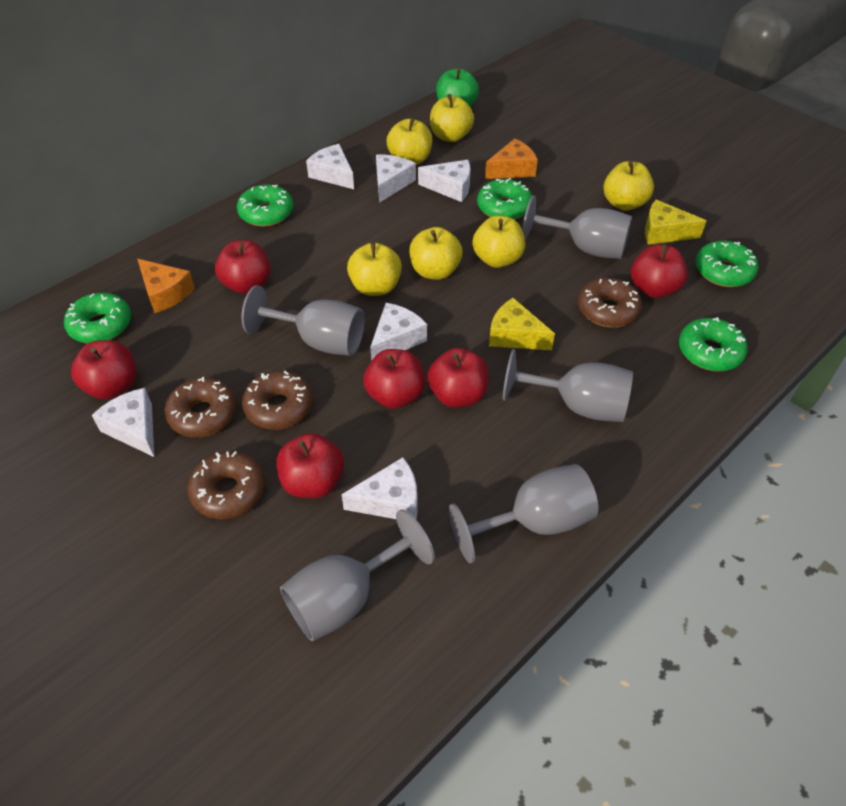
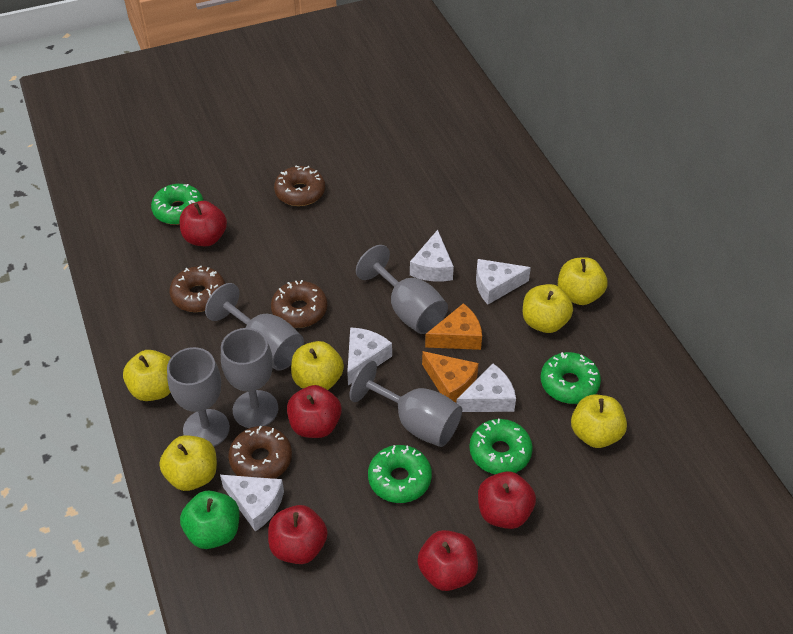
green donut: [64,293,131,343] [237,184,293,227] [477,178,532,220] [679,317,748,371] [696,241,759,287] = 5 -> [151,184,203,225] [368,445,432,503] [469,419,533,474] [540,352,601,404] = 4
red apple: [71,340,136,399] [215,240,271,294] [277,433,344,498] [363,349,425,409] [427,348,489,408] [631,244,688,298] = 6 -> [179,201,227,246] [268,505,328,564] [287,385,342,438] [417,530,478,591] [478,471,536,529] = 5
white cheese: [92,388,154,457] [306,144,354,189] [341,457,418,519] [370,303,427,361] [376,155,416,203] [418,160,470,202] = 6 -> [220,475,284,532] [347,327,392,386] [410,230,454,282] [456,364,516,412] [476,259,531,304] = 5
yellow cheese: [489,298,555,350] [645,200,706,245] = 2 -> none = 0

